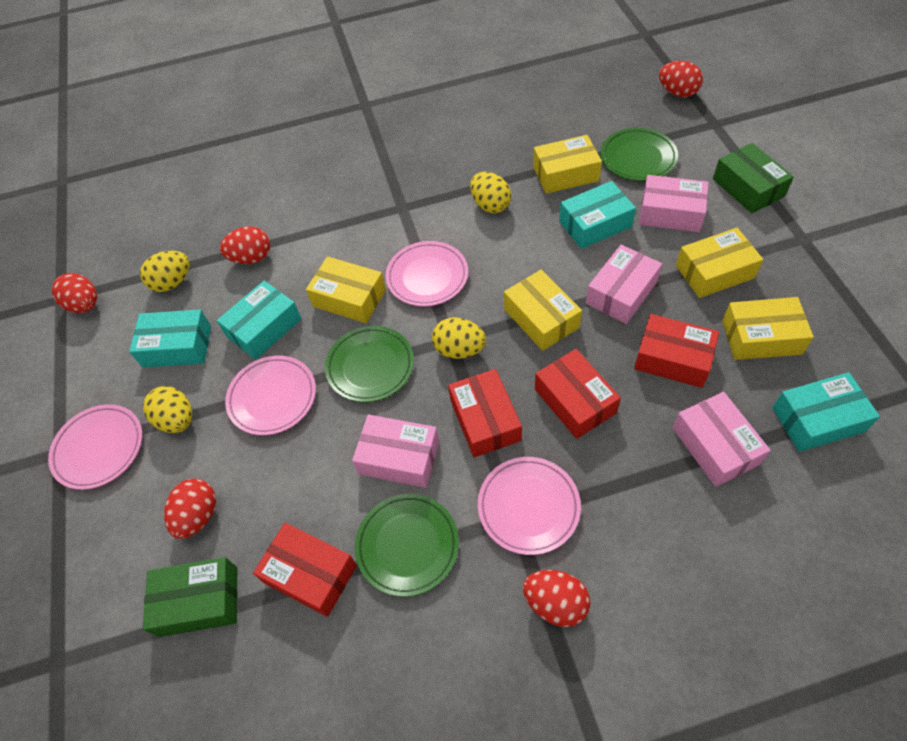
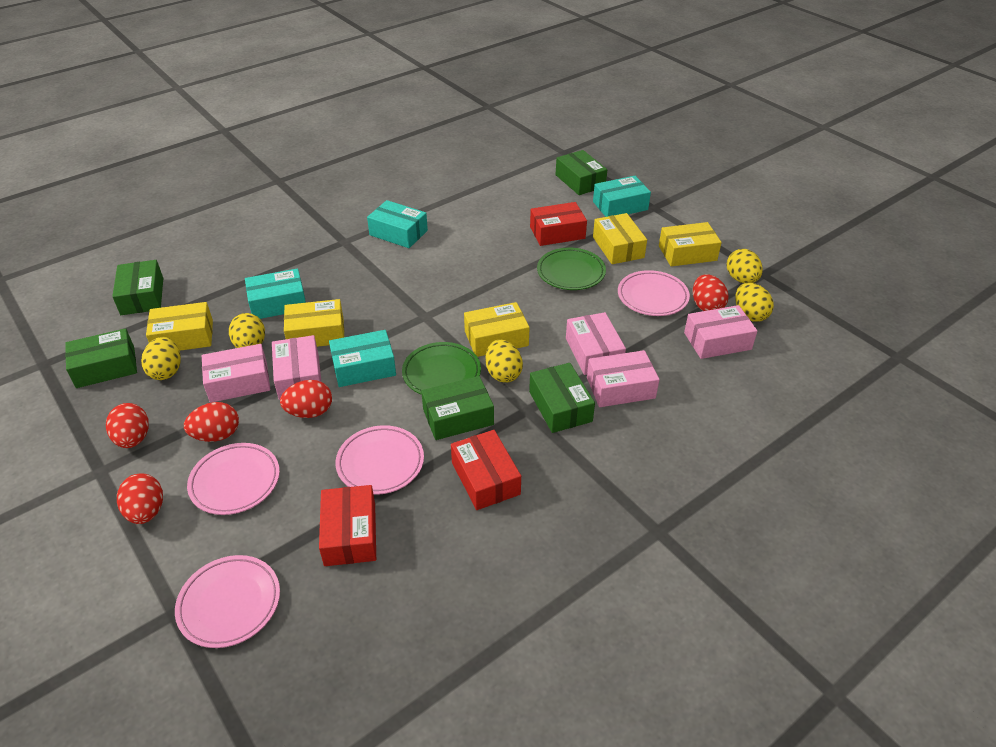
green box: [143,557,238,637] [713,143,794,213] = 2 -> [65,328,137,388] [112,260,163,315] [421,376,494,440] [529,363,595,433] [556,150,607,195] = 5
green plate: [325,326,414,402] [355,494,459,597] [601,128,678,181] = 3 -> [402,342,481,395] [537,248,606,290] = 2
pink box: [352,415,439,488] [586,245,662,324] [639,175,709,232] [673,392,771,487] = 4 -> [202,344,270,403] [272,335,321,400] [566,312,626,375] [587,350,659,407] [684,305,757,359] = 5
red box: [253,523,357,617] [448,369,522,457] [535,349,621,439] [634,314,719,388] = 4 -> [319,485,376,566] [451,430,521,510] [530,202,587,246] = 3
yellow egg: [140,251,190,292] [143,386,192,433] [432,317,486,359] [470,172,511,213] = 4 -> [141,337,181,380] [229,313,265,348] [485,339,523,383] [727,249,763,283] [735,283,774,322] = 5

